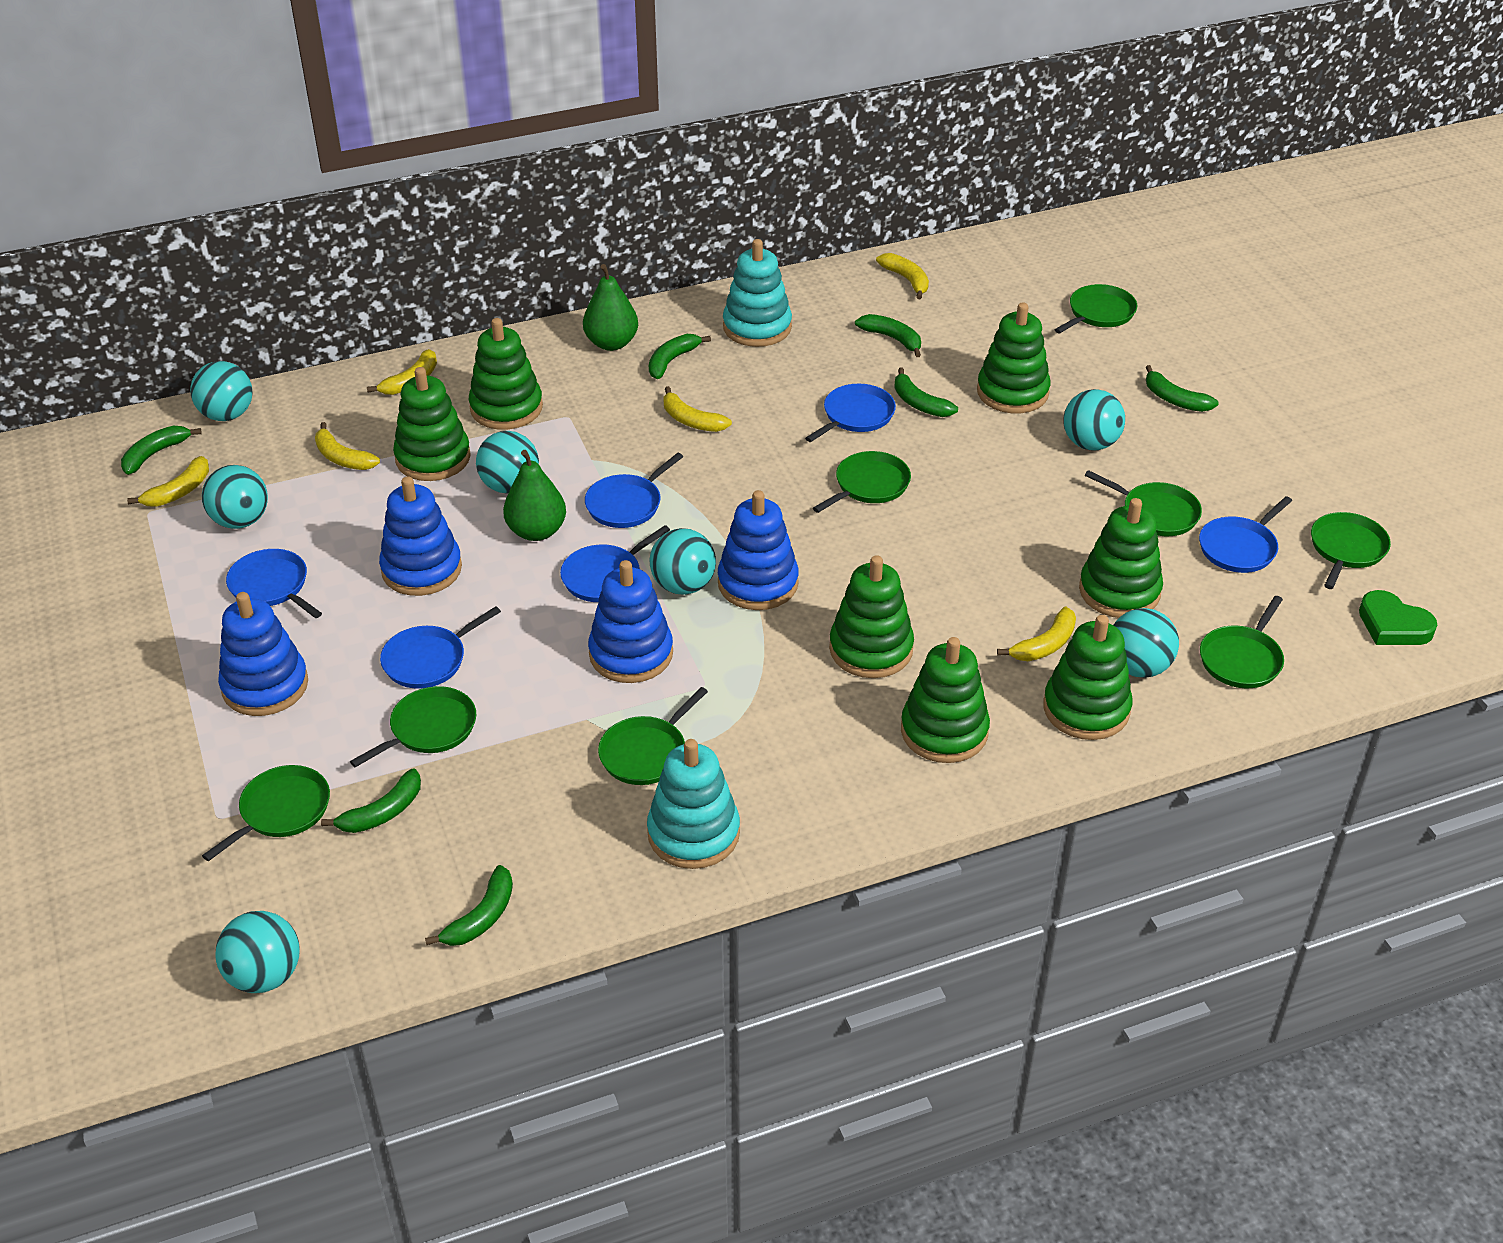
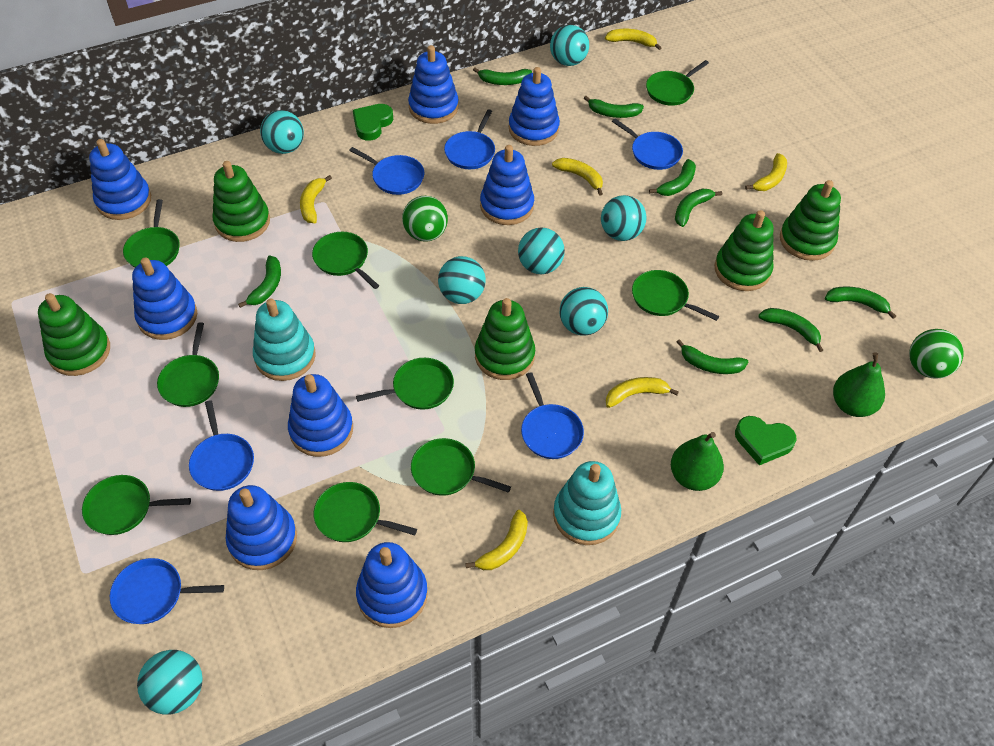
blue stacking toy: [218,592,308,716] [379,476,462,596] [588,560,673,683] [718,490,799,610] = 4 -> [89,139,151,220] [132,257,197,340] [225,485,297,570] [288,374,353,457] [356,542,428,628] [408,45,459,124] [480,145,534,225] [509,67,560,146] = 8
green ball: none = 0 -> [402,196,448,242] [909,329,964,379] = 2
green banana: [121,426,202,475] [321,768,421,833] [425,865,513,946] [649,334,711,379] [855,314,921,357] [894,368,958,417] [1146,365,1219,412] = 7 -> [238,255,281,308] [473,68,532,85] [584,96,644,118] [649,159,696,196] [675,189,722,227] [676,339,748,374] [758,308,823,352] [825,286,896,319] = 8
green heart: [1359,590,1437,645] = 1 -> [353,104,393,141] [735,416,796,465] = 2
green pan: [202,765,330,861] [350,686,476,767] [598,687,708,785] [813,451,911,513] [1055,284,1137,334] [1085,470,1202,536] [1200,596,1284,688] [1311,512,1391,589] = 8 -> [82,475,191,535] [123,199,180,268] [157,322,219,407] [312,232,379,289] [314,482,417,542] [356,358,454,410] [411,438,511,496] [632,270,719,321] [646,60,709,106] = 9
green stacking toy: [393,367,471,481] [469,318,543,430] [829,555,914,678] [901,637,990,763] [977,303,1051,413] [1043,615,1133,740] [1079,498,1163,618] = 7 -> [38,293,110,376] [212,161,270,242] [475,298,535,380] [714,210,774,291] [780,180,841,261] = 5

